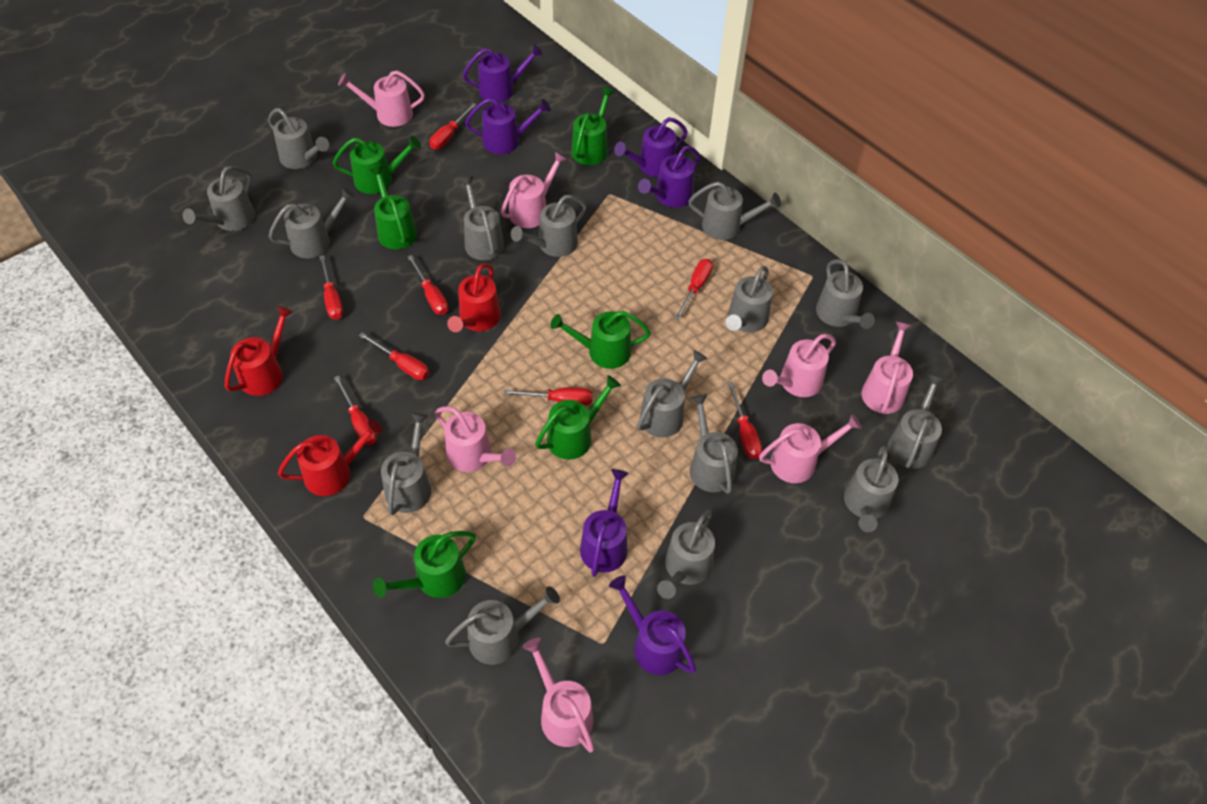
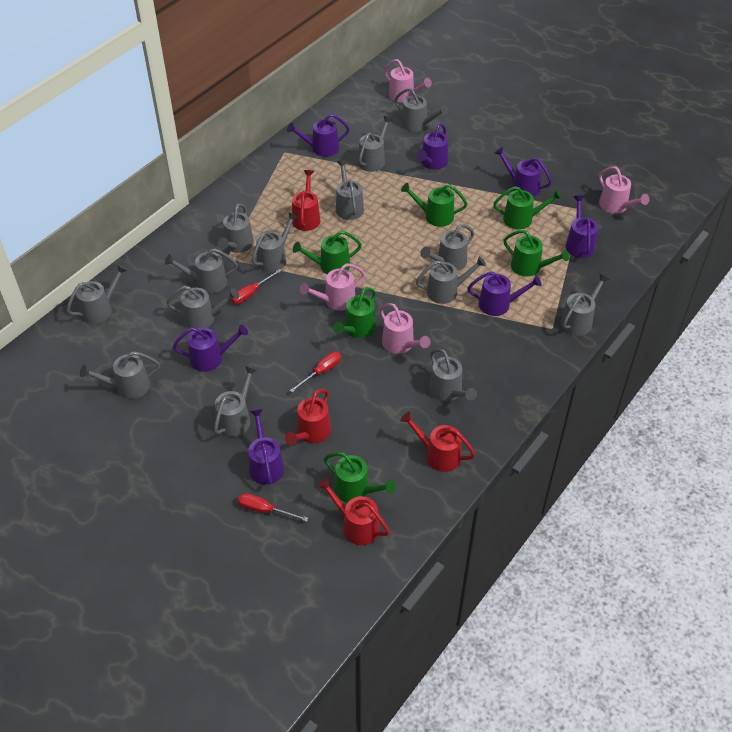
grey watering can: [183,166,255,231] [268,108,329,169] [268,187,355,258] [381,413,431,515] [445,586,560,665] [460,176,504,260] [511,195,587,257] [637,350,708,437] [657,510,715,599] [688,182,781,240] [690,394,738,494] [726,266,773,332] [816,259,875,329] [844,446,899,532] [887,374,945,469] = 15 -> [66,264,128,324] [80,351,160,399] [165,249,238,293] [167,286,239,329] [214,366,257,437] [218,203,254,253] [252,212,298,272] [336,160,364,220] [358,116,393,172] [394,88,448,132] [416,256,486,304] [420,224,474,271] [429,349,477,401] [561,273,610,336] = 14
pink watering can: [338,71,425,127] [435,406,516,472] [501,152,567,228] [523,638,594,753] [759,414,862,483] [762,334,836,397] [861,322,913,414] = 7 -> [300,263,365,311] [380,303,430,354] [384,59,432,102] [599,166,649,214] = 4
purple watering can: [463,44,543,103] [465,98,551,154] [580,469,629,577] [609,575,696,675] [614,117,688,177] [638,146,700,207] = 6 -> [173,324,248,372] [248,409,284,485] [287,114,350,157] [417,123,448,169] [467,271,542,316] [494,147,552,197] [565,195,598,258] = 7
red screwdriver: [319,255,343,320] [334,376,377,445] [359,332,429,380] [407,255,448,315] [429,103,476,150] [503,387,593,406] [675,259,713,320] [728,382,762,459] = 8 -> [231,269,281,304] [238,493,308,522] [290,351,341,393] = 3
red watering can: [225,306,293,396] [278,419,382,496] [447,263,501,332] = 3 -> [285,389,331,445] [292,170,320,231] [317,478,390,545] [400,412,475,472] = 4

